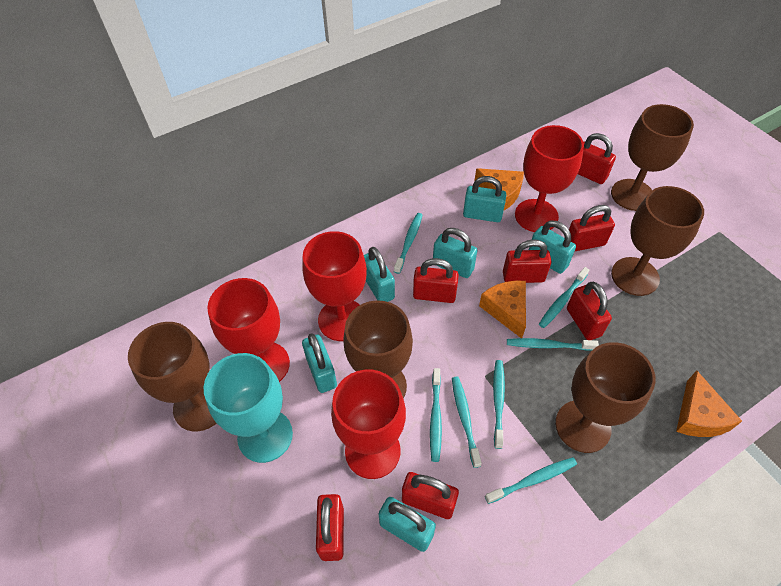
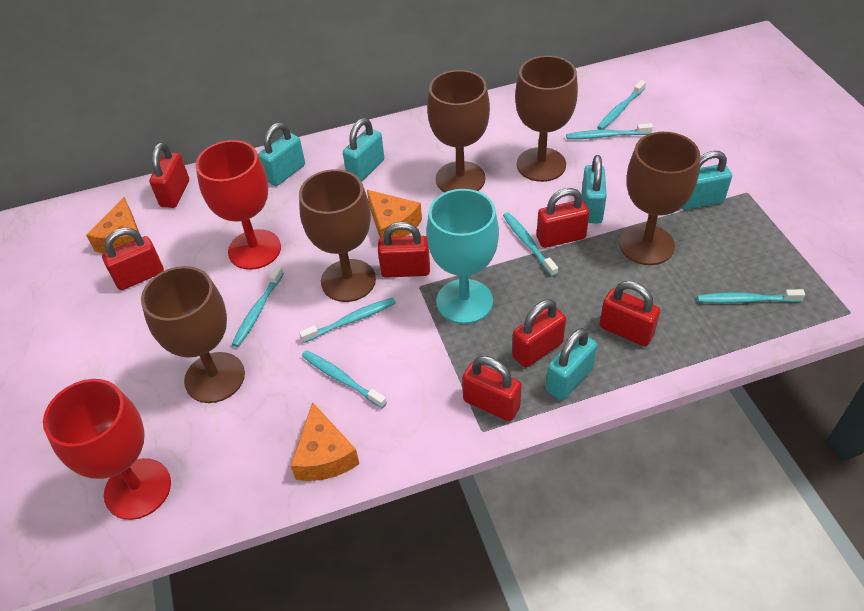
red goblet: [207,278,290,382] [302,231,367,341] [331,370,406,479] [515,125,584,232] = 4 -> [43,379,171,520] [196,140,281,270] = 2
turquoise padlock: [302,333,337,393] [364,247,395,302] [378,497,436,552] [433,228,478,278] [463,176,506,222] [529,221,576,274] = 6 -> [258,122,305,186] [343,118,384,182] [546,328,597,400] [582,155,607,224] [681,151,732,210] = 5

